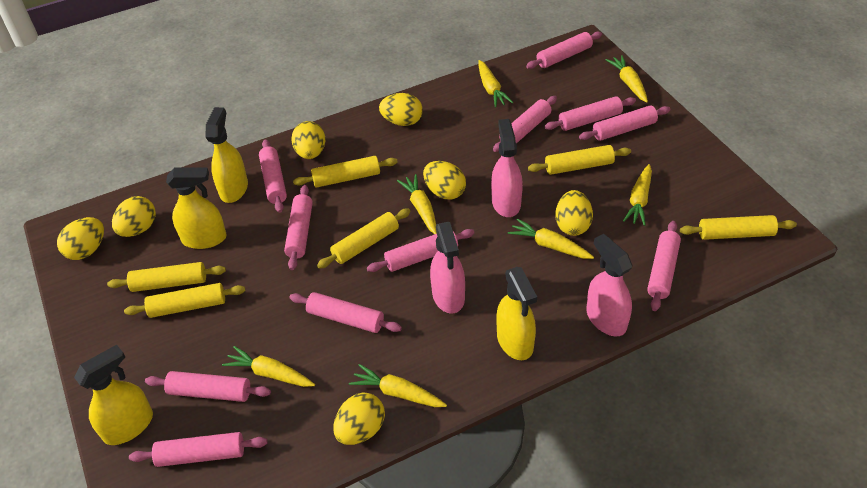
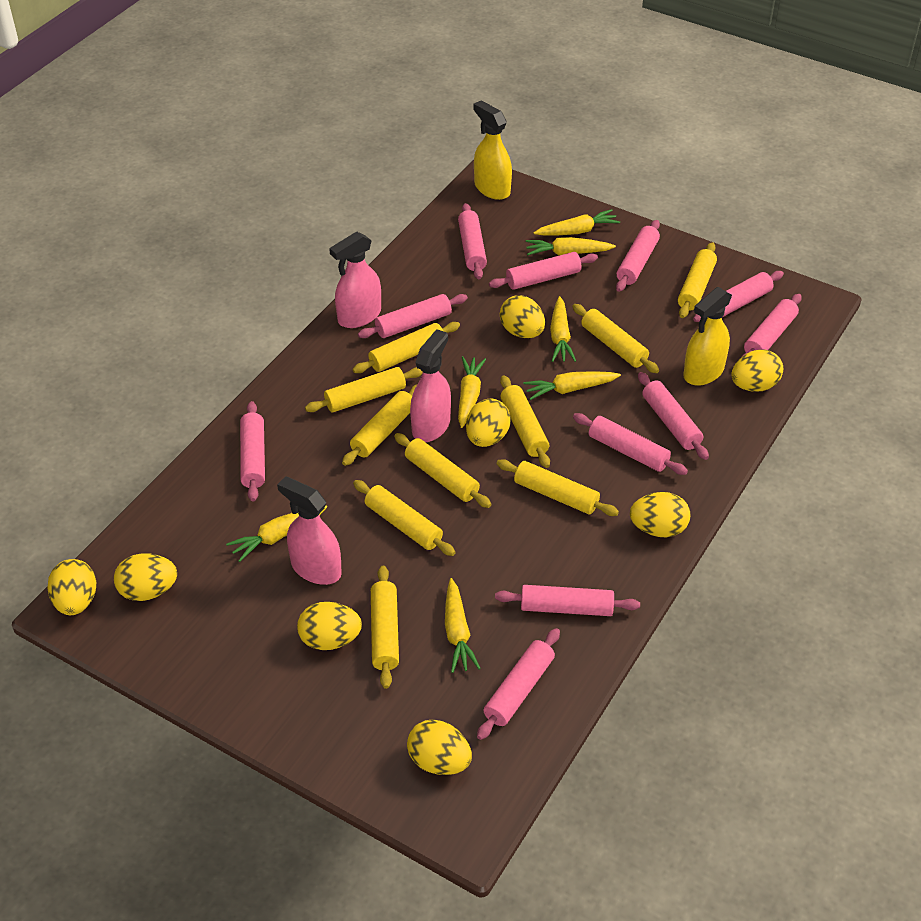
yellow egg: [57,217,104,260] [112,196,156,237] [292,121,325,159] [333,393,385,445] [379,93,423,126] [423,161,466,200] [555,190,593,236] = 7 -> [47,559,96,615] [114,553,177,601] [297,602,362,650] [407,719,472,775] [466,398,511,447] [500,295,545,338] [630,492,690,537] [731,350,783,392] = 8
yellow rolling pin: [107,262,226,292] [124,283,245,318] [293,156,398,188] [317,208,411,269] [528,145,631,175] [680,215,797,240] = 6 -> [305,367,423,412] [342,384,417,466] [353,322,460,373] [353,480,456,556] [371,566,399,689] [394,433,491,508] [497,459,619,516] [500,375,550,468] [572,304,659,373] [678,242,717,318] = 10
yellow spray bottle: [74,345,153,445] [166,167,227,249] [206,107,248,203] [496,267,537,360] = 4 -> [474,100,512,200] [683,287,732,386] = 2

